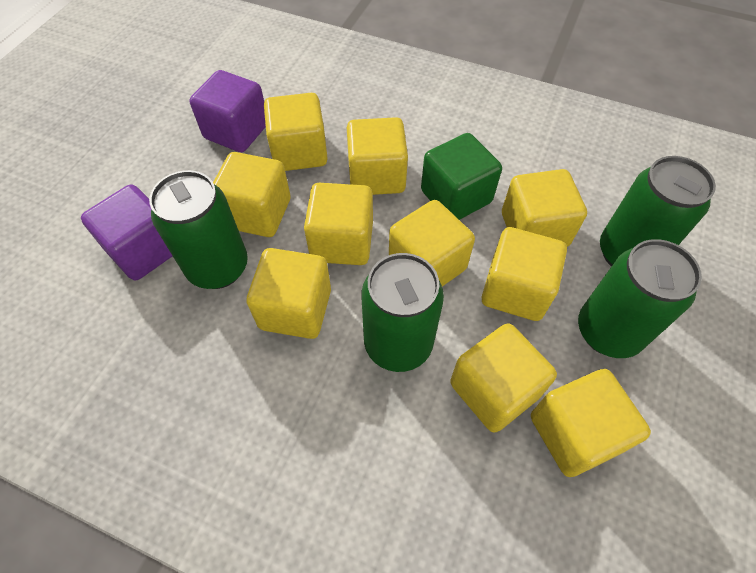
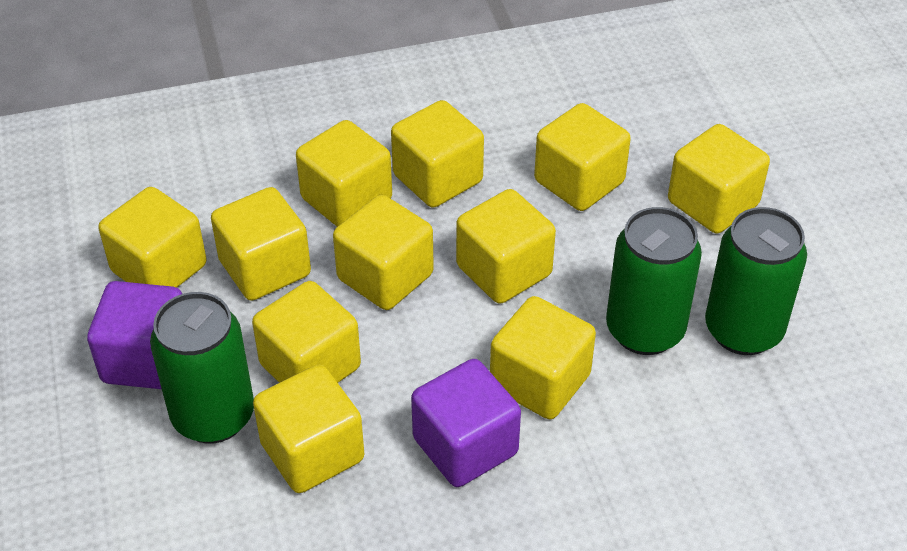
green can: [149,170,248,289] [361,253,444,372] [578,239,702,358] [600,156,716,267] = 4 -> [150,292,254,444] [606,207,702,355] [705,207,807,355] = 3
green cube: [421,133,502,220] = 1 -> none = 0
yellow cube: [213,152,291,237] [246,248,331,339] [264,93,328,171] [304,183,373,265] [347,117,408,195] [389,200,475,286] [450,323,557,432] [482,227,567,321] [502,169,587,247] [531,369,651,477] = 10 -> [99,187,206,288] [211,187,311,301] [252,281,361,383] [253,365,364,493] [296,120,392,227] [333,195,434,310] [391,100,484,208] [456,189,556,304] [490,296,596,419] [534,103,631,211] [668,124,770,234] = 11

